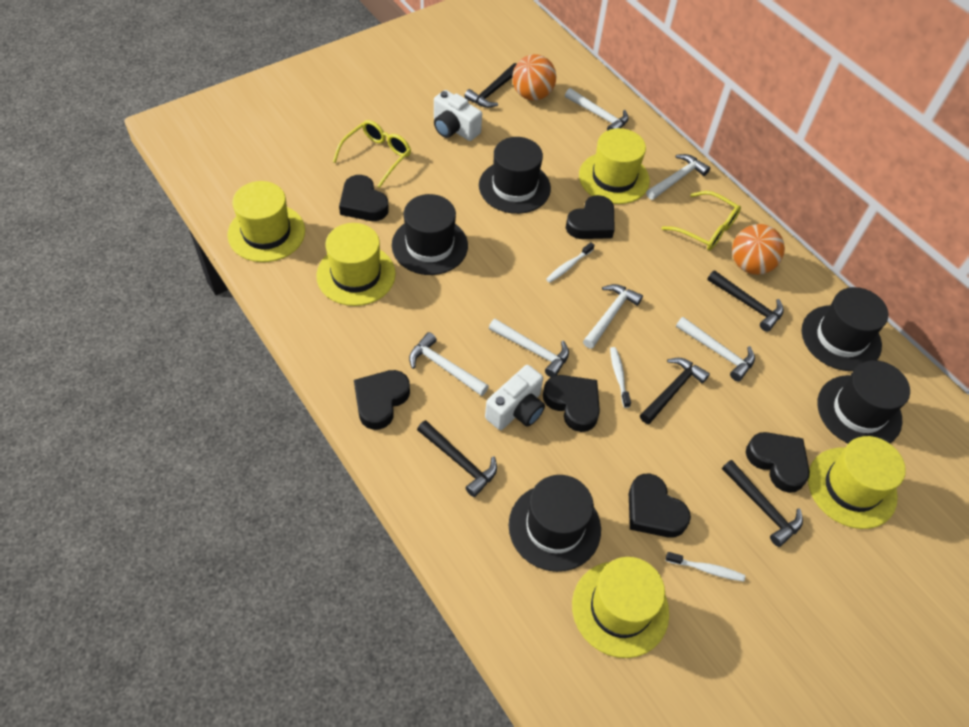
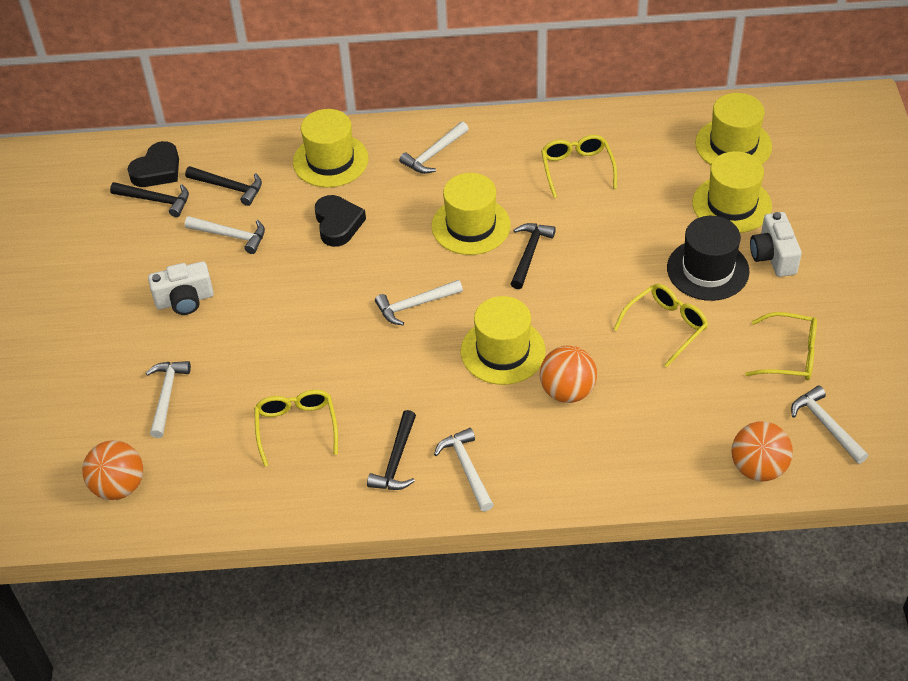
black hammer: [417,420,497,497] [464,63,517,108] [640,358,710,424] [707,270,784,332] [722,460,803,547] = 5 -> [110,182,189,217] [185,166,262,206] [367,410,416,490] [511,223,556,289] = 4
black hat: [392,194,468,275] [479,137,551,214] [509,475,601,572] [802,287,888,371] [817,360,910,444] = 5 -> [667,216,749,301] = 1
black heart: [339,175,389,221] [354,370,410,430] [543,375,600,432] [566,195,615,239] [629,473,691,538] [746,432,810,493] = 6 -> [127,141,179,187] [315,195,366,247] = 2
orange ball: [512,54,556,101] [732,224,785,275] = 2 -> [82,440,143,500] [540,346,597,403] [731,421,793,481] = 3
white toothbrush: [546,242,595,283] [610,347,631,408] [666,552,745,582] = 3 -> none = 0
yellow glasses: [333,120,411,188] [662,191,741,250] = 2 -> [254,390,338,467] [541,135,617,198] [614,284,708,367] [745,312,817,380] = 4

